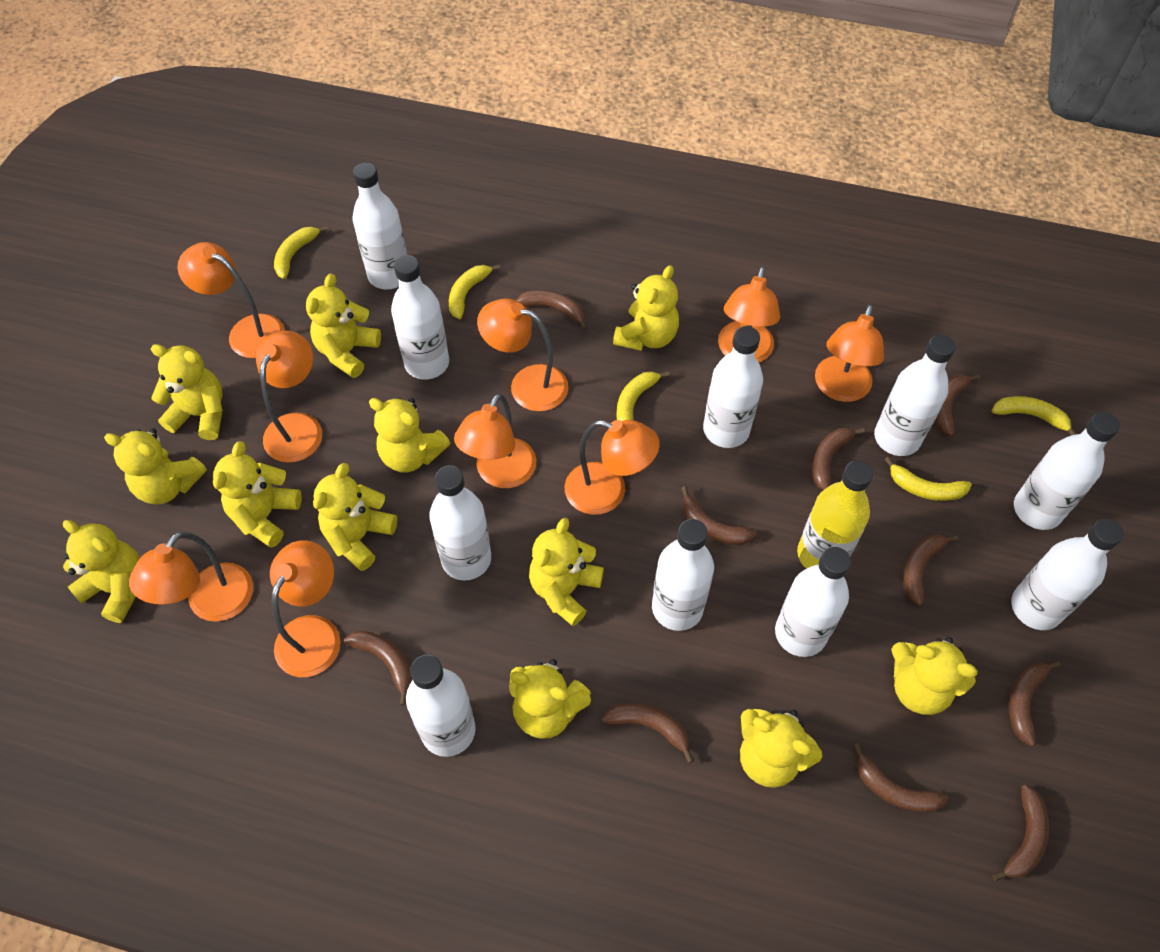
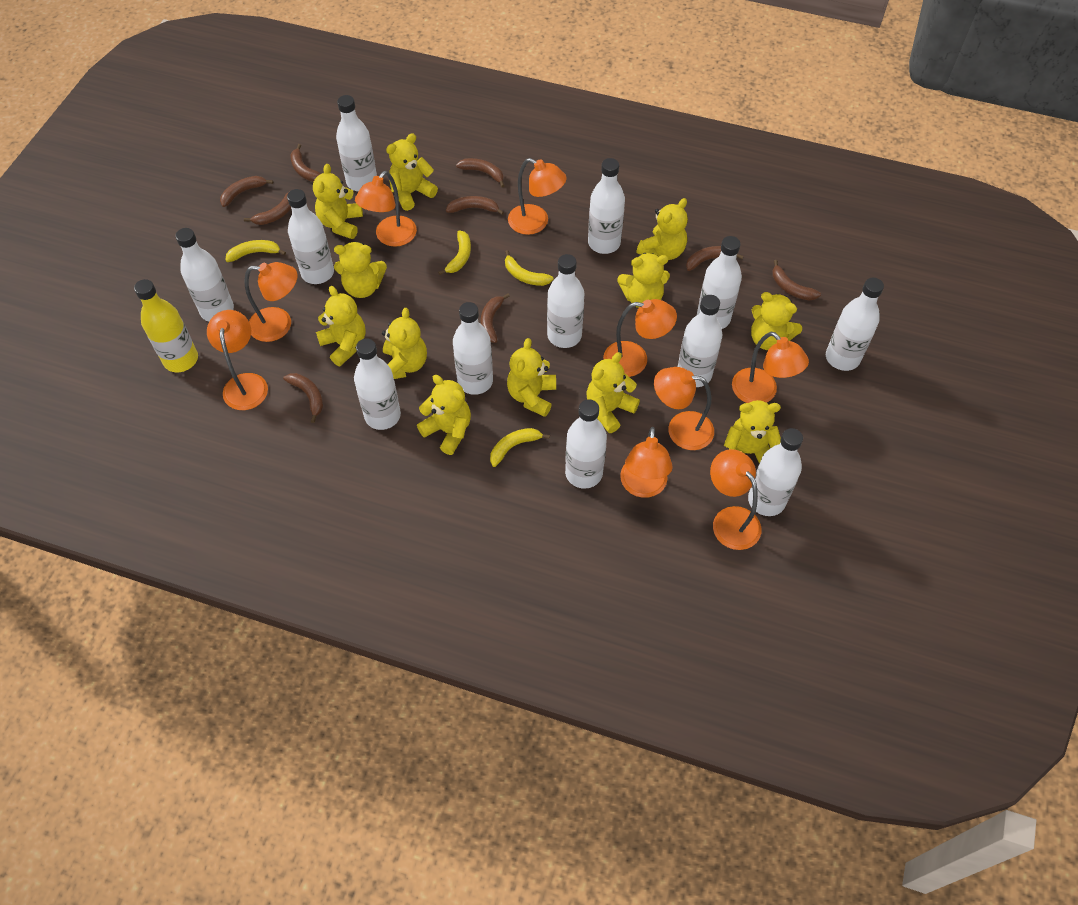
brown banana: [344,630,412,705] [516,290,587,330] [601,703,694,763] [681,486,757,545] [812,428,865,490] [853,743,949,813] [903,534,958,606] [935,374,980,436] [992,784,1049,881] [1009,661,1061,746] = 10 -> [220,176,273,207] [244,191,291,225] [283,373,323,423] [290,144,321,182] [446,196,504,215] [456,158,505,188] [481,293,510,343] [686,246,744,271] [772,260,821,301] = 9
white bottle: [353,163,407,290] [391,255,449,380] [406,655,476,757] [429,465,491,580] [652,519,714,631] [703,326,763,448] [775,547,851,657] [874,335,956,456] [1011,518,1124,630] [1014,412,1120,530] = 10 -> [175,228,234,321] [287,189,334,284] [336,95,377,191] [354,339,401,430] [453,302,493,395] [547,254,584,348] [565,399,607,489] [588,158,625,254] [678,295,723,387] [697,236,742,329] [748,428,803,516] [826,278,884,371] = 12
yellow banana: [274,226,328,279] [449,265,501,319] [616,371,670,421] [884,457,972,501] [992,396,1076,436] = 5 -> [225,240,286,262] [438,230,471,275] [490,428,550,467] [505,250,554,286] = 4

